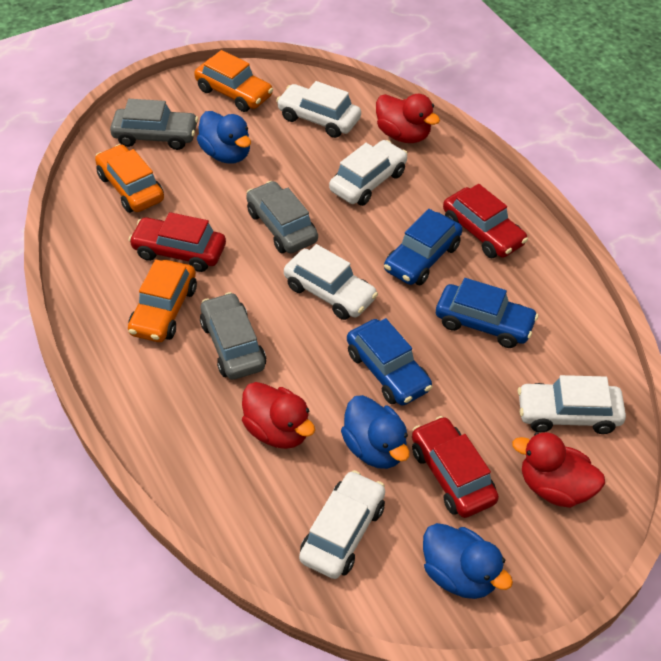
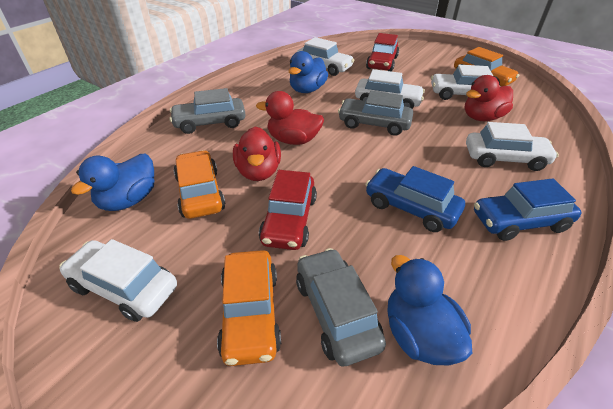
blue car: [347,318,432,406] [384,209,462,285] [436,278,539,348] = 3 -> [365,166,465,232] [474,178,582,241] = 2
red car: [129,212,226,272] [412,416,499,518] [443,184,528,258] = 3 -> [259,170,317,250] [366,33,399,72] = 2

